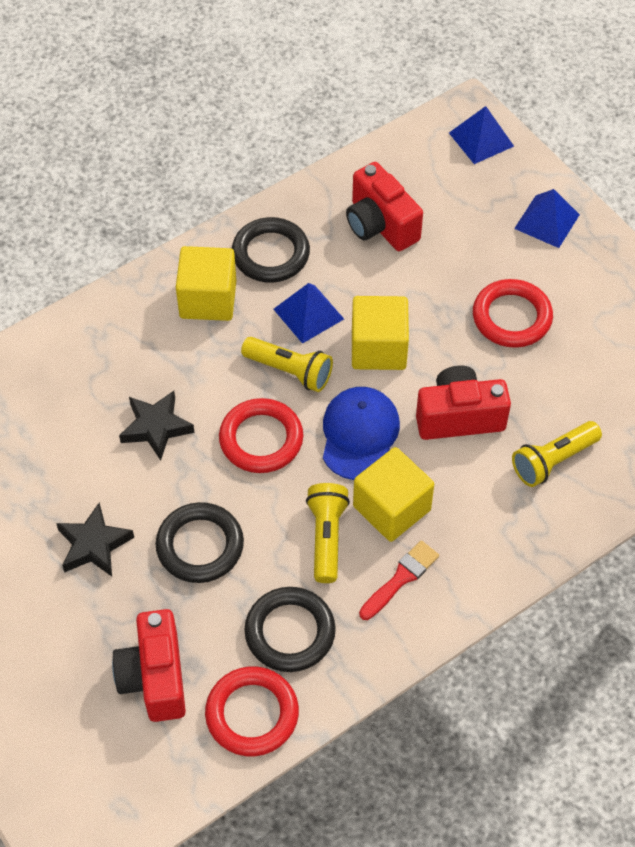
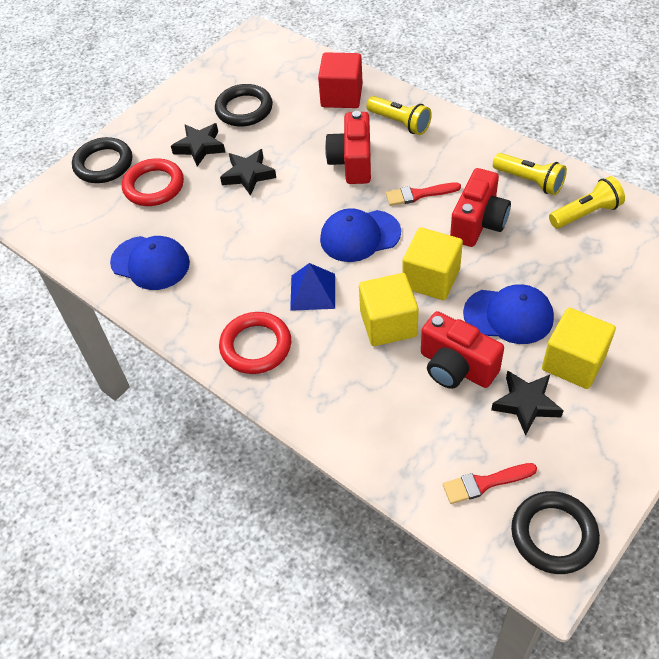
black star: [56,503,134,576] [119,391,195,461] = 2 -> [171,123,226,166] [220,149,276,196] [491,370,564,436] = 3
blue cap: [323,387,400,480] = 1 -> [110,236,190,290] [320,208,401,262] [463,284,554,344] = 3
blue pyramid: [273,283,344,344] [449,106,514,164] [514,189,580,248] = 3 -> [290,263,335,311] = 1
red brush: [359,540,439,620] = 1 -> [386,182,461,206] [443,463,537,504] = 2
red cube: none = 0 -> [318,52,363,108] = 1
red ring: [205,666,299,756] [219,398,303,473] [473,279,553,348] = 3 -> [122,158,184,206] [219,312,291,374] = 2

